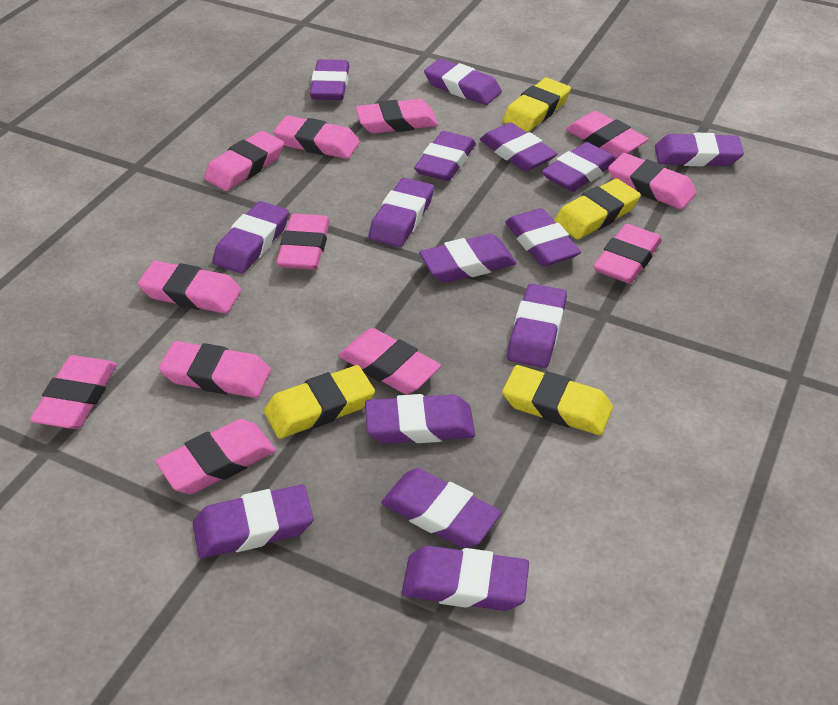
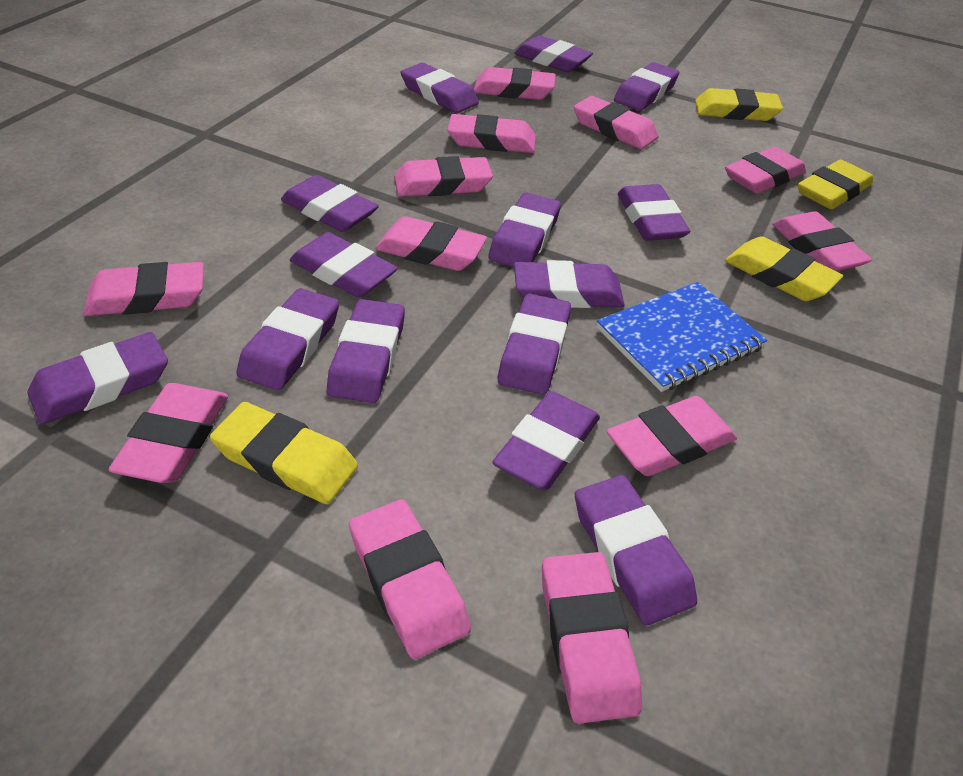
blue notebook: none = 0 -> [597,282,767,392] = 1
purple eraser: [193,484,314,558] [212,201,289,273] [310,59,350,100] [365,394,475,444] [369,178,434,247] [381,468,502,548] [402,546,529,611] [414,131,476,181] [419,234,516,283] [424,59,502,105] [480,122,558,171] [505,208,581,267] [507,284,567,368] [541,142,616,192] [655,133,744,166] = 15 -> [27,332,168,425] [237,288,339,391] [281,175,379,232] [290,232,398,298] [327,299,405,403] [401,63,479,113] [488,192,561,267] [492,391,600,490] [498,293,571,395] [514,35,593,72] [514,260,625,308] [575,475,697,625] [614,62,680,111] [618,184,691,241] = 14

